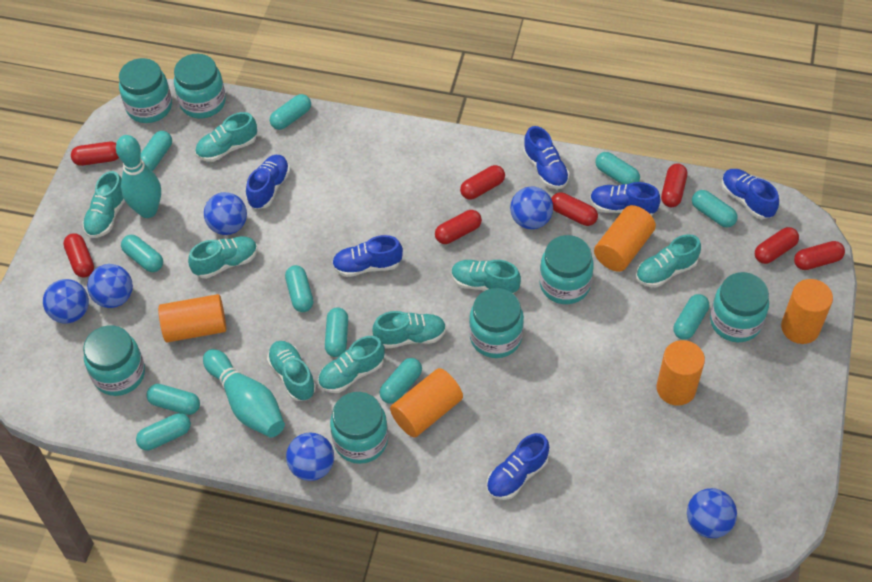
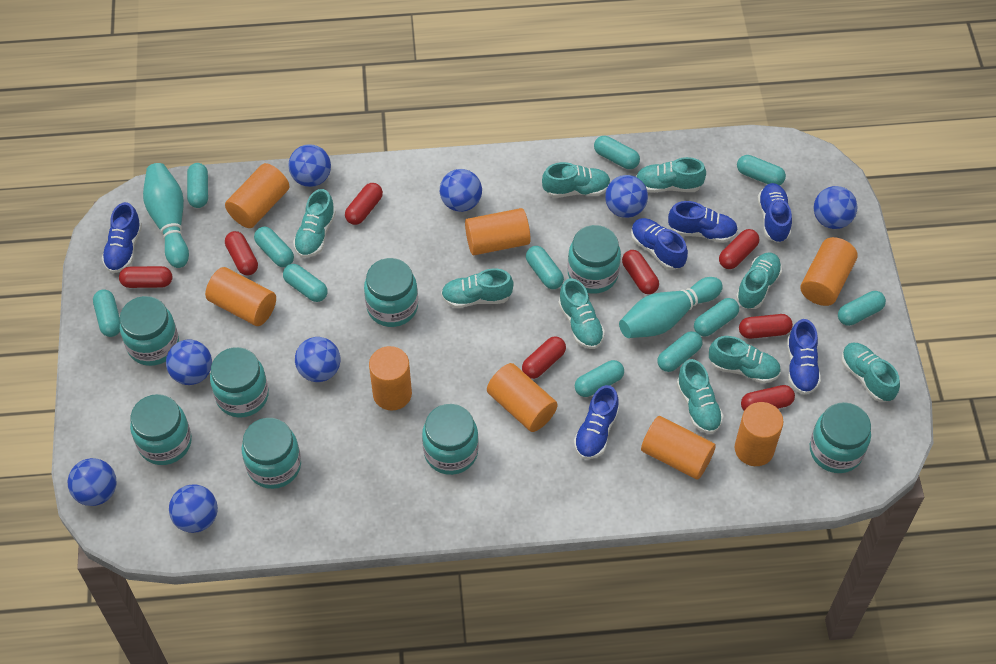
blue ball: [43,279,89,323] [87,264,133,308] [204,192,247,235] [286,433,334,481] [510,186,553,229] [687,488,737,538] = 6 -> [68,458,117,506] [166,339,212,385] [169,484,218,533] [288,144,331,187] [295,337,341,382] [440,169,482,212] [605,175,648,218] [814,186,857,229] = 8
orange cylinder: [158,294,226,342] [390,368,463,438] [594,205,656,272] [657,340,705,406] [781,279,833,344] = 5 -> [205,267,276,326] [225,163,289,228] [369,346,412,411] [465,208,531,255] [487,363,558,432] [641,416,716,480] [735,402,784,466] [800,237,858,306] = 8
turquoise jar: [83,325,145,396] [119,58,172,123] [174,54,226,119] [330,392,388,464] [469,288,524,358] [540,235,594,304] [710,272,769,342] = 7 -> [120,296,179,366] [130,394,192,465] [210,347,269,418] [242,418,301,489] [364,258,418,327] [422,404,479,475] [567,225,621,294] [810,402,871,473] = 8
turquoise shoe: [83,171,125,238] [188,236,257,279] [195,112,257,162] [267,341,316,401] [318,336,385,393] [372,311,446,349] [452,260,521,294] [636,234,701,288] = 8 -> [293,189,336,258] [441,268,514,308] [542,162,611,198] [558,278,605,349] [636,157,706,193] [677,359,724,434] [709,336,781,384] [736,252,782,309] [841,342,900,402] = 9

